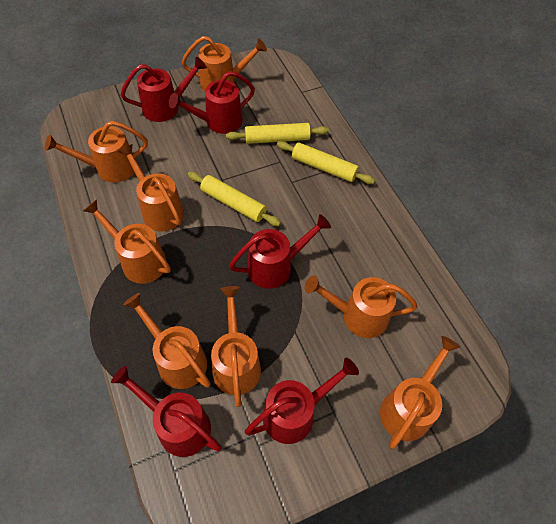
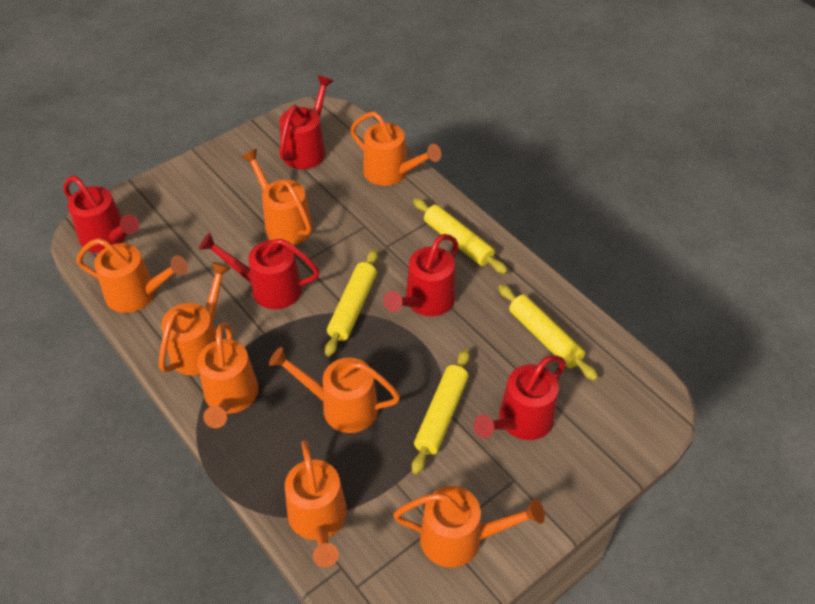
yellow rolling pin: [188,172,281,226] [226,123,329,144] [277,141,375,184] = 3 -> [325,249,378,357] [412,349,470,475] [413,198,508,274] [498,284,598,381] = 4

